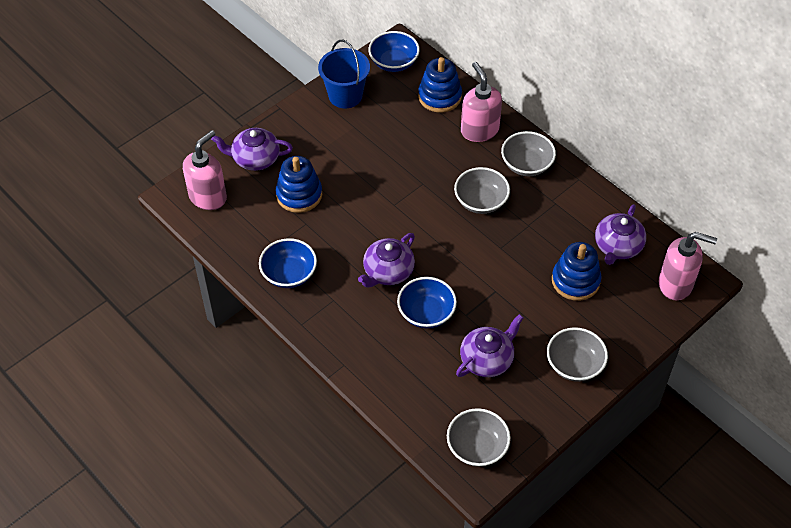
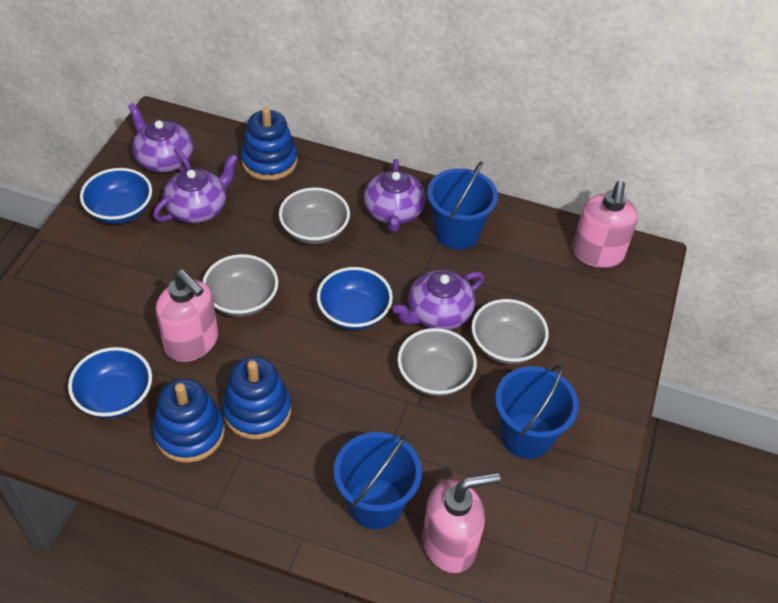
blue bucket: [318,40,370,109] = 1 -> [334,432,422,529] [427,161,498,250] [495,365,579,459] = 3

